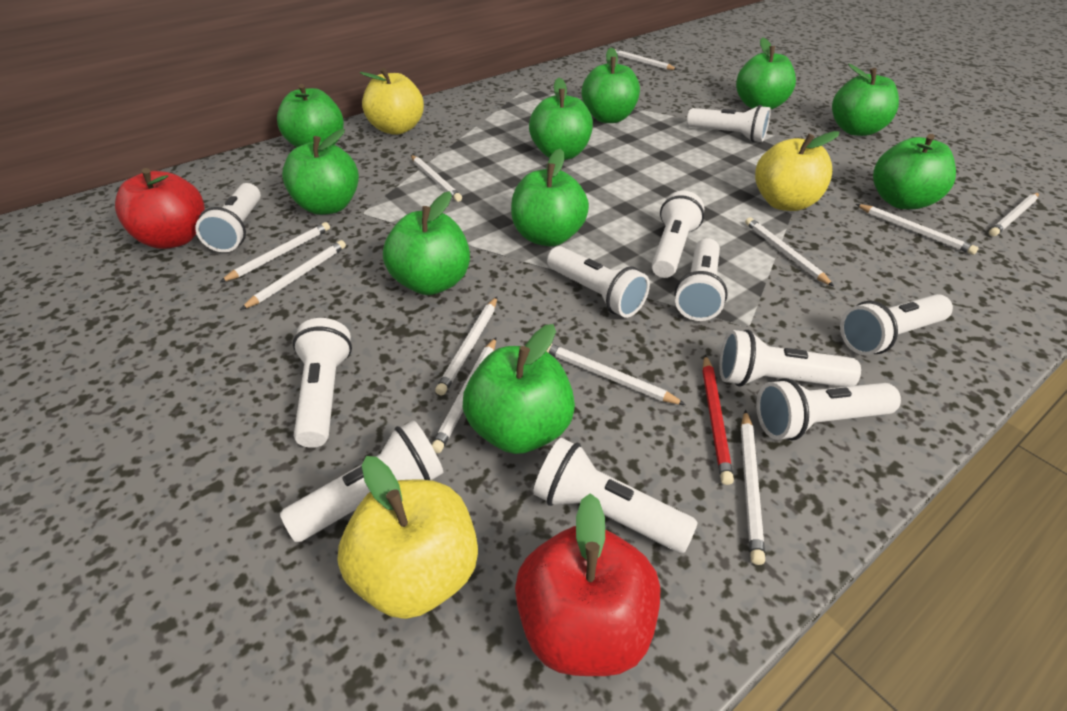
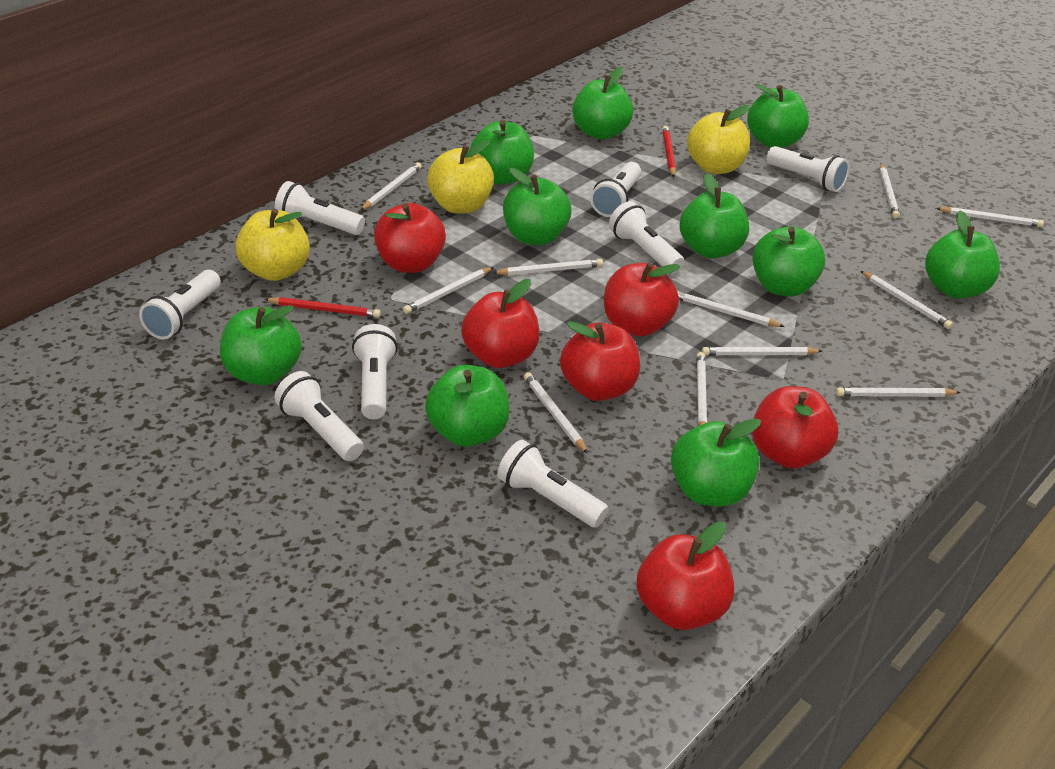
red apple: [115,168,205,249] [515,493,660,676] = 2 -> [374,203,446,273] [461,279,540,368] [560,321,640,401] [604,262,680,336] [636,522,734,630] [752,386,838,468] = 6
red pencil: [702,355,734,485] = 1 -> [264,297,381,318] [662,126,676,177] = 2
white flashlight: [195,183,261,252] [280,420,443,542] [293,318,352,448] [533,438,698,553] [547,246,650,318] [652,191,704,278] [675,238,728,321] [687,105,771,142] [719,330,861,387] [756,378,901,441] [840,294,953,355] = 11 -> [139,270,221,339] [274,371,364,461] [275,181,365,235] [352,324,398,419] [497,440,609,528] [590,162,641,217] [609,201,684,273] [766,146,850,192] = 8

